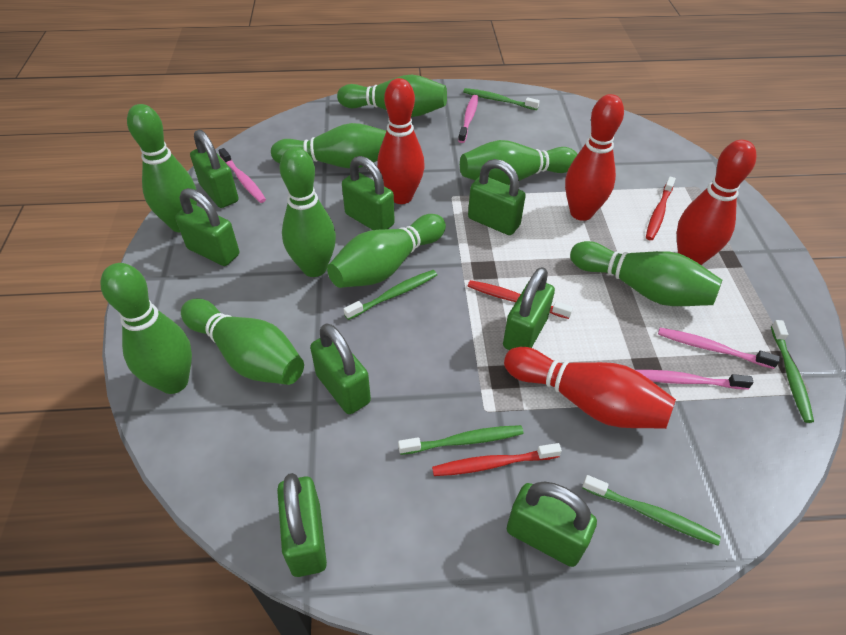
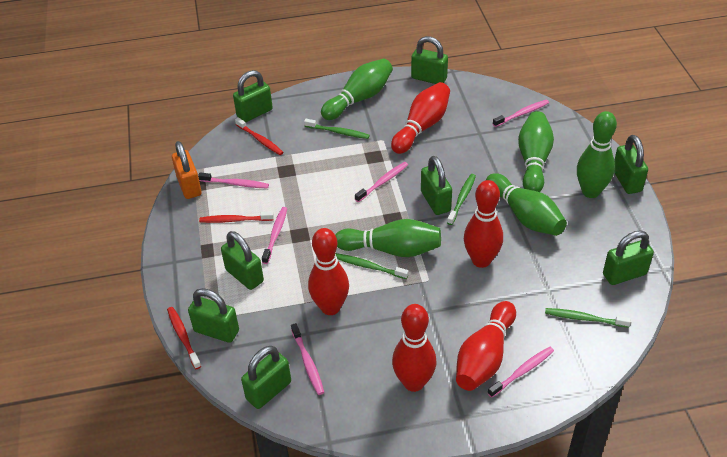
green bowling pin: [100,263,192,394] [127,104,197,232] [181,299,304,385] [271,123,386,168] [280,147,336,277] [327,214,446,288] [337,75,447,117] [460,140,578,185] [570,241,722,306] = 9 -> [321,58,393,120] [335,219,441,257] [486,173,567,236] [518,111,554,192] [577,111,617,198] = 5
green toothbrush: [344,270,437,320] [398,425,523,455] [463,88,540,110] [582,475,721,546] [771,320,814,423] = 5 -> [304,119,370,139] [336,253,409,279] [447,174,476,225] [545,308,631,328] = 4
orange padlock: none = 0 -> [172,141,202,199] = 1
pink toothbrush: [218,148,266,203] [458,95,478,143] [636,370,754,390] [658,328,780,369] = 4 -> [198,172,269,188] [262,207,287,264] [291,323,324,395] [355,162,408,202] [488,347,554,398] [493,100,549,127] = 6
red bowling pin: [377,78,425,204] [504,347,676,429] [565,94,624,221] [677,140,757,265] = 4 -> [308,228,349,315] [391,82,450,154] [392,304,436,392] [456,301,516,391] [464,180,503,268] = 5

